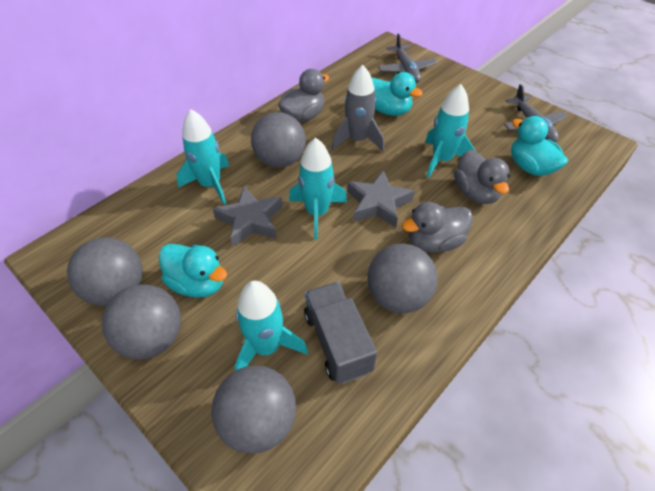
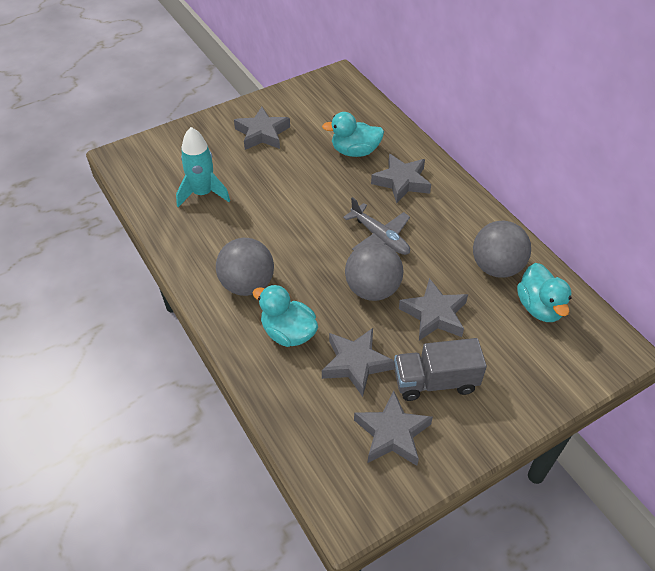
grey ball: [67,237,142,306] [102,284,181,359] [211,365,296,454] [251,112,306,168] [367,244,437,313] = 5 -> [216,238,274,296] [345,242,403,301] [473,221,531,278] = 3
grey duck: [278,69,329,122] [402,202,473,253] [454,150,510,204] = 3 -> none = 0
grey plane: [378,33,437,83] [504,84,568,142] = 2 -> [343,197,410,255] = 1
grey rocket: [331,65,384,151] = 1 -> none = 0
grey star: [213,186,283,247] [347,170,415,228] = 2 -> [234,107,290,150] [322,328,395,397] [354,390,433,466] [371,154,431,203] [399,278,468,340] = 5
turquoise rocket: [176,109,229,205] [235,281,308,371] [289,137,347,239] [425,84,475,178] = 4 -> [176,127,230,207] = 1

